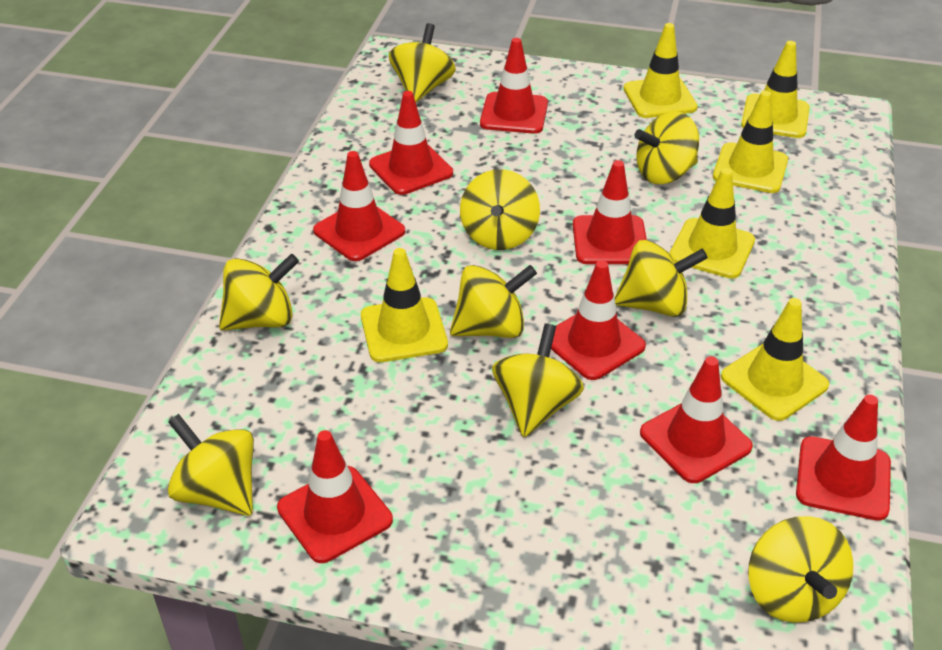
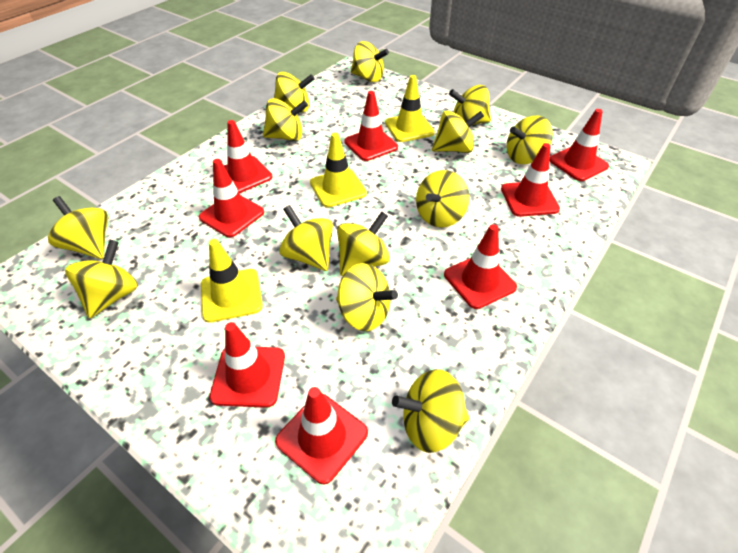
yellow spinning top: [168,414,254,516] [219,254,299,331] [389,23,456,102] [450,265,537,338] [460,169,540,250] [492,323,584,437] [615,240,708,317] [635,112,699,184] [748,516,853,623] = 9 -> [48,196,108,259] [65,240,138,319] [263,98,308,141] [274,72,315,113] [279,205,333,271] [336,263,398,331] [337,212,390,276] [351,41,389,82] [392,369,469,453] [416,170,470,227] [432,110,484,153] [449,85,491,125] [507,116,553,164] = 13
yellow traffic cone: [361,248,448,362] [623,23,698,118] [669,168,755,279] [713,91,788,193] [721,298,829,421] [741,41,810,138] = 6 -> [201,239,263,323] [310,133,367,207] [385,75,435,142] = 3

